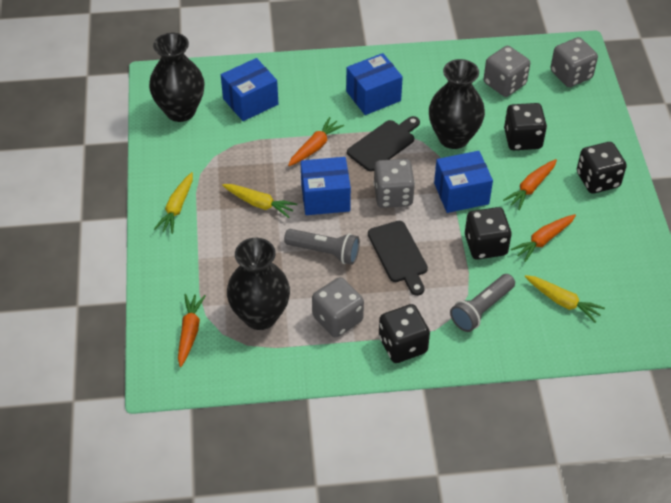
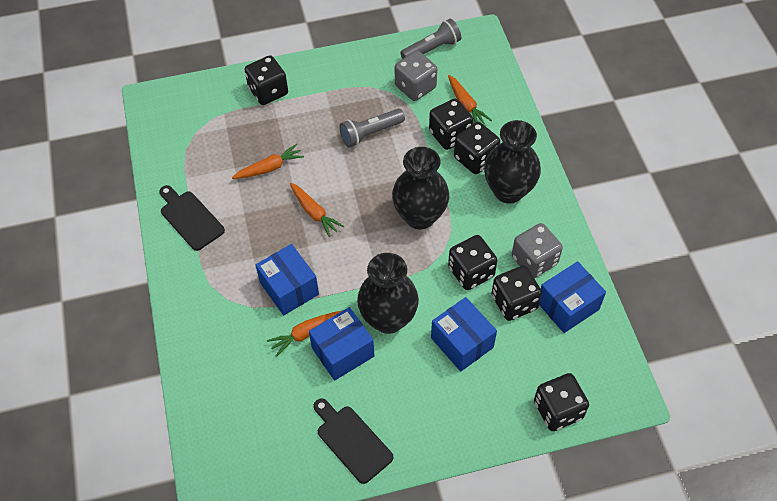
black dice: [379,304,430,363] [465,207,511,260] [504,103,547,150] [577,142,627,194] = 4 -> [244,55,288,105] [429,99,473,150] [448,235,497,290] [454,122,500,174] [491,266,542,321] [534,373,589,431] = 6
grey dice: [312,277,364,338] [374,159,415,208] [484,46,530,97] [550,37,598,87] = 4 -> [395,51,437,101] [512,223,563,278] = 2
yellow carrot: [154,172,193,234] [222,184,297,218] [525,275,605,323] = 3 -> none = 0

